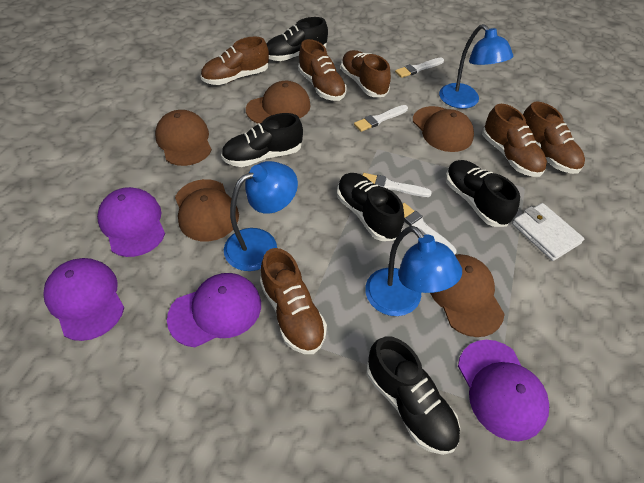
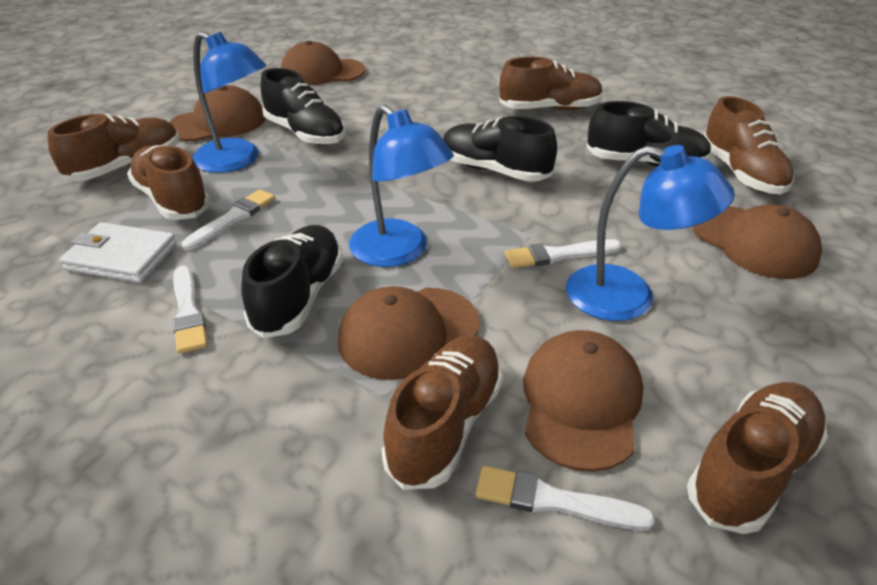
black shoe: [221,113,303,167] [266,17,328,61] [337,173,404,241] [366,336,460,455] [446,160,520,227] = 5 -> [241,225,343,338] [260,68,346,145] [443,116,557,182] [587,101,712,167] = 4
purple cap: [44,258,125,341] [97,187,165,257] [167,273,261,347] [458,340,549,441] = 4 -> none = 0

